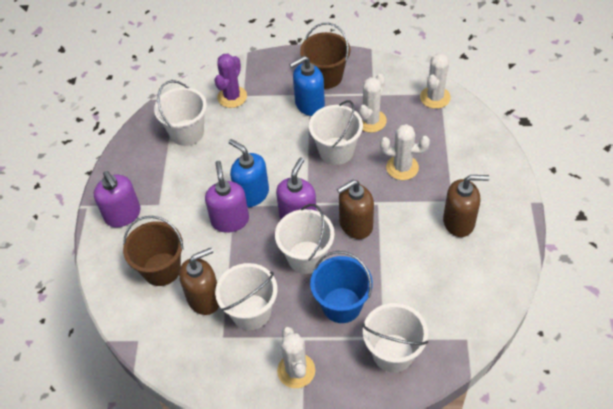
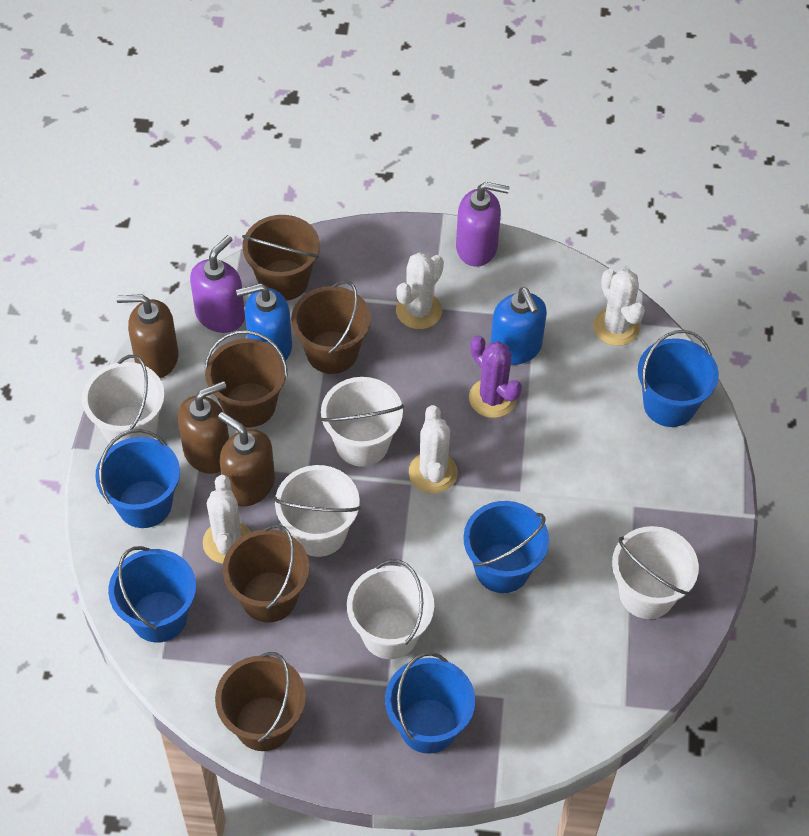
blue bucket: [310,251,373,323] = 1 -> [95,429,180,528] [108,546,196,643] [385,652,475,754] [463,501,549,593] [638,330,719,427] = 5
brown bucket: [123,216,183,286] [300,23,350,89] = 2 -> [204,330,288,427] [215,652,306,751] [223,524,309,622] [242,215,320,301] [291,280,371,374] = 5
purple soap dispenser: [94,171,141,227] [205,161,249,233] [276,158,317,219] = 3 -> [190,235,245,333] [456,182,509,267] = 2

